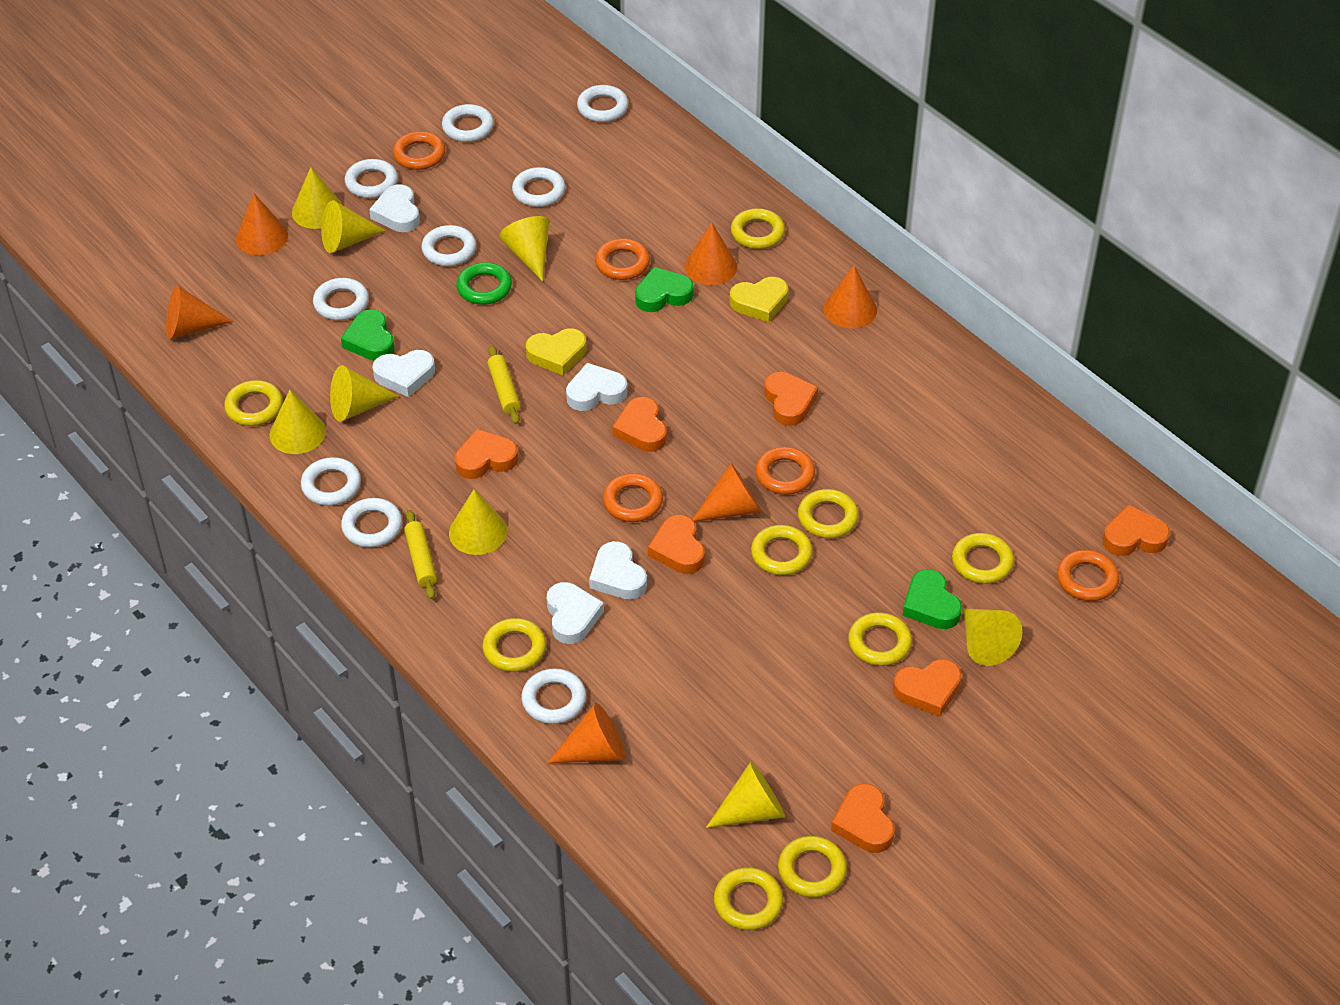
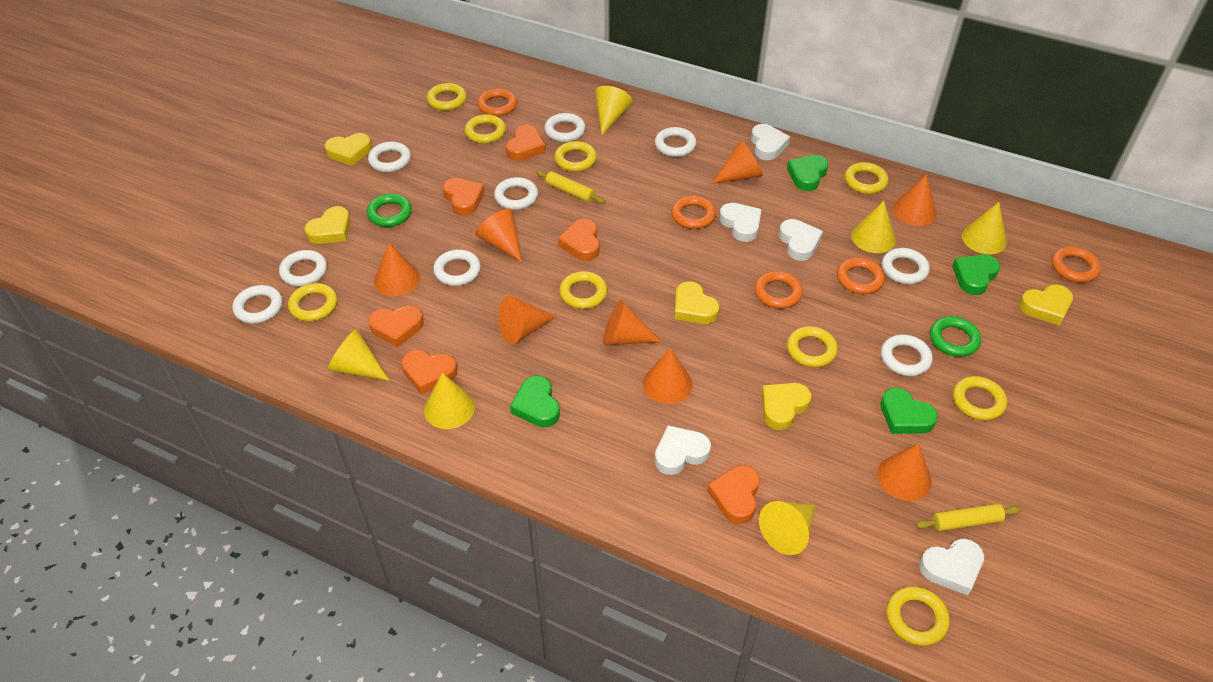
green heart: [341,309,395,361] [635,267,694,312] [902,569,962,629] = 3 -> [510,376,560,428] [787,155,829,191] [880,388,938,434] [952,254,1000,295] = 4
green ring: [456,262,512,305] = 1 -> [367,194,412,227] [930,316,981,357] = 2
orange cone: [166,285,233,339] [236,194,288,255] [547,703,625,763] [685,223,737,285] [693,463,761,522] [823,266,877,329] = 6 -> [374,243,420,296] [475,209,522,262] [499,296,556,344] [603,300,662,345] [643,348,693,404] [711,141,763,184] [877,443,932,501] [893,174,936,226] = 8
orange heart: [455,429,518,479] [612,397,667,452] [648,515,705,574] [764,372,818,426] [831,784,895,853] [893,659,962,717] [1103,504,1170,556] = 7 -> [368,306,424,347] [401,350,457,394] [443,178,485,216] [506,125,545,161] [558,219,600,261] [707,465,760,524] = 6
yellow cone: [269,390,326,454] [292,167,342,229] [321,200,386,253] [330,365,399,422] [449,489,507,555] [499,216,549,282] [706,762,785,828] [963,608,1022,666] = 8 -> [328,329,390,381] [424,373,475,429] [595,86,633,135] [759,501,815,555] [851,201,896,253] [962,202,1007,254] = 6
yellow heart: [526,328,586,375] [729,277,788,322] = 2 -> [304,206,351,244] [325,133,372,166] [674,281,720,324] [762,383,811,430] [1019,285,1073,325] = 5

